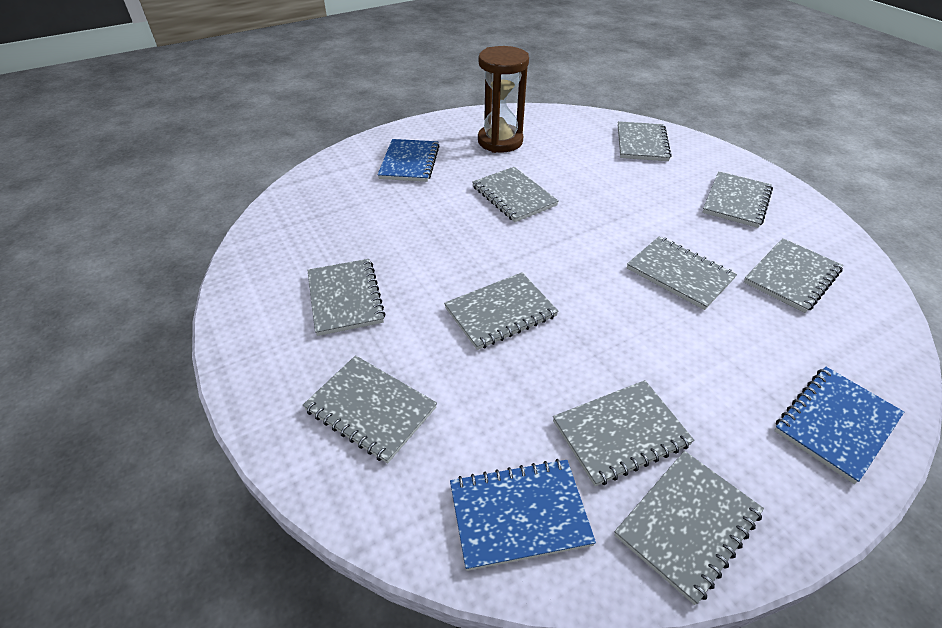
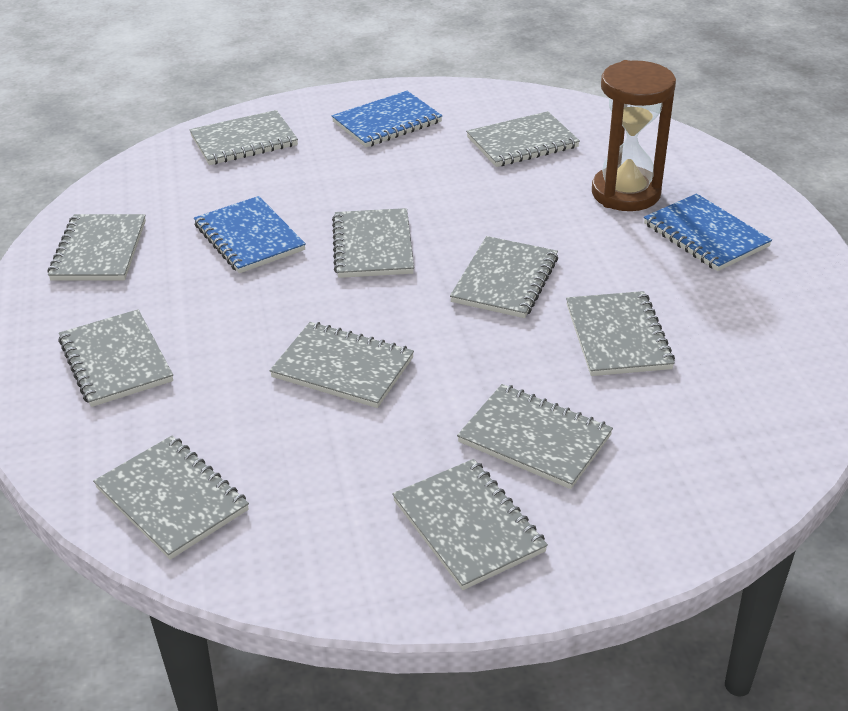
grey notebook: [303,355,437,464] [307,259,385,336] [444,272,559,350] [472,167,559,222] [553,380,694,486] [614,451,764,605] [618,121,672,161] [627,236,737,310] [702,171,773,228] [744,238,843,313] = 10 -> [47,214,146,280] [58,309,173,407] [93,436,249,560] [189,110,298,165] [269,322,414,408] [332,208,414,278] [392,459,548,590] [450,236,558,318] [457,384,613,489] [466,111,580,167] [566,291,675,376] = 11

